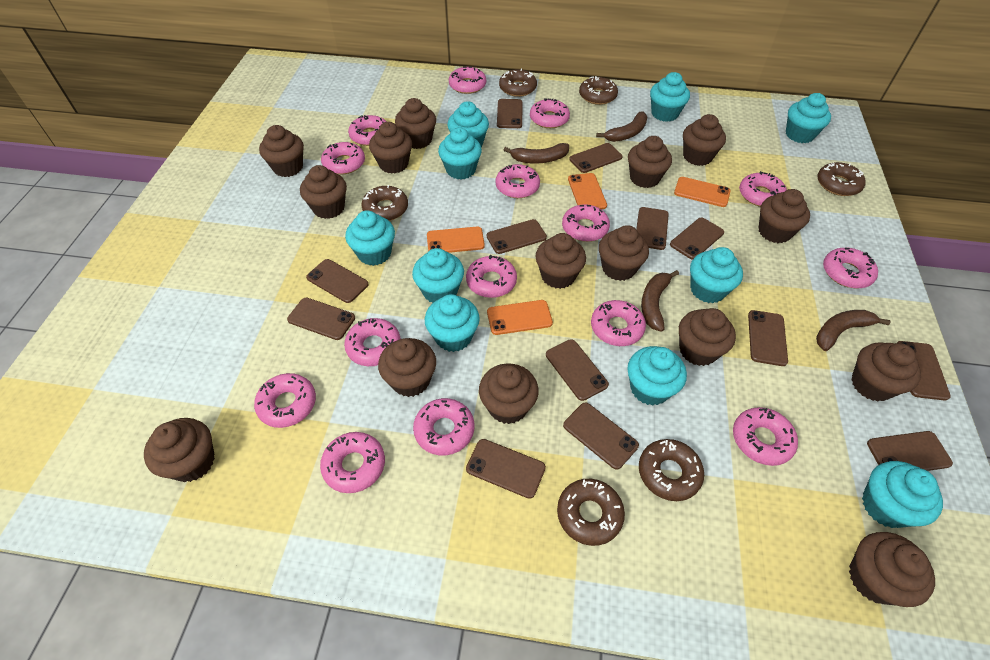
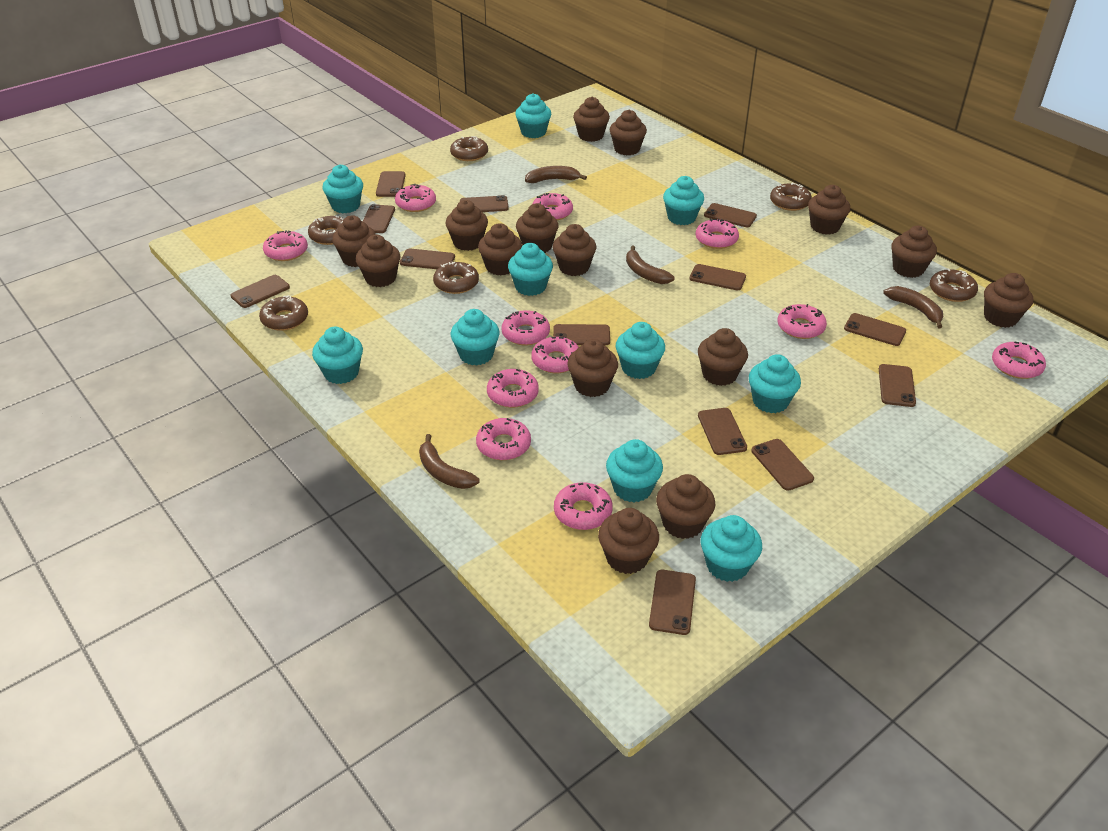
orange phone: [427,227,485,253] [487,300,553,335] [568,173,607,209] [674,177,731,207] = 4 -> none = 0
pink donut: [254,373,316,428] [320,432,385,493] [321,142,365,174] [344,318,401,366] [348,115,387,146] [413,398,475,455] [449,67,486,94] [466,255,517,298] [495,164,540,198] [530,98,570,128] [562,204,610,242] [591,300,646,346] [733,407,798,466] [739,171,787,207] [823,248,878,288] = 15 -> [263,230,308,261] [395,184,436,212] [476,418,531,460] [487,369,539,408] [501,310,550,346] [531,337,579,373] [532,193,573,221] [554,482,613,530] [696,219,739,249] [778,304,827,339] [992,341,1046,379] = 11

